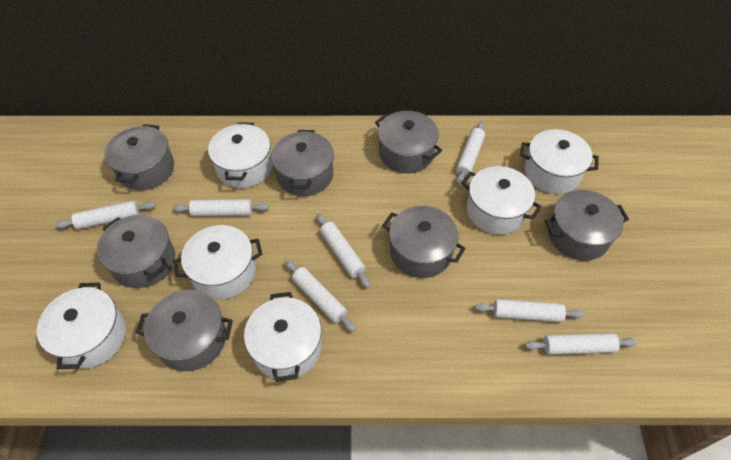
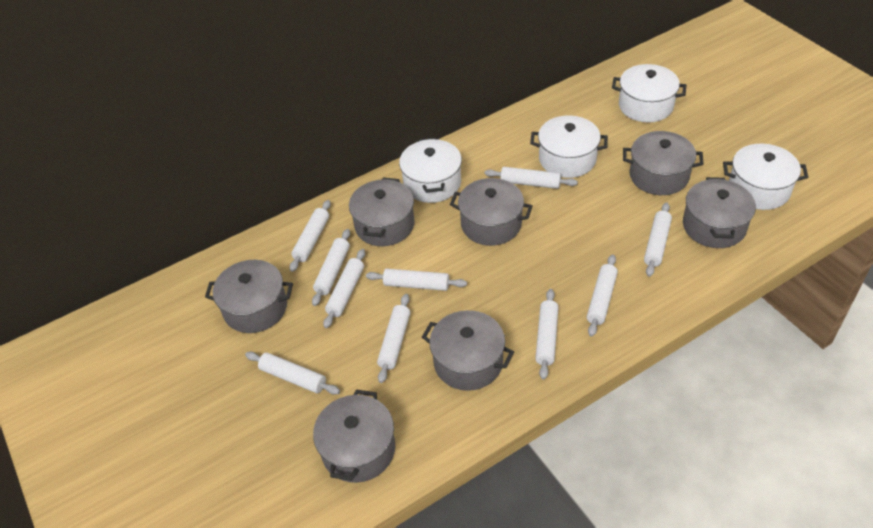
white pot: [37,283,126,369] [173,225,263,299] [208,122,272,188] [244,292,321,382] [461,166,542,235] [520,129,599,194] = 6 -> [399,138,462,203] [530,116,608,178] [612,64,687,122] [723,144,809,210] = 4
white rolling pin: [55,201,156,229] [173,199,269,216] [285,260,356,332] [316,213,370,288] [456,121,485,185] [475,299,584,322] [525,333,637,355] = 7 -> [245,352,340,395] [290,200,331,272] [312,229,350,306] [323,249,365,328] [366,268,467,291] [377,294,411,383] [485,167,578,189] [535,289,559,380] [587,254,618,337] [644,202,672,277] = 10

